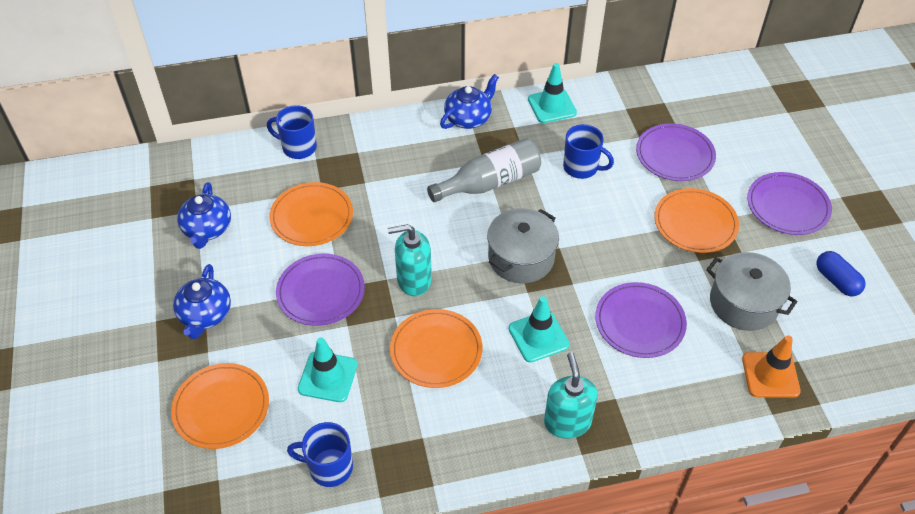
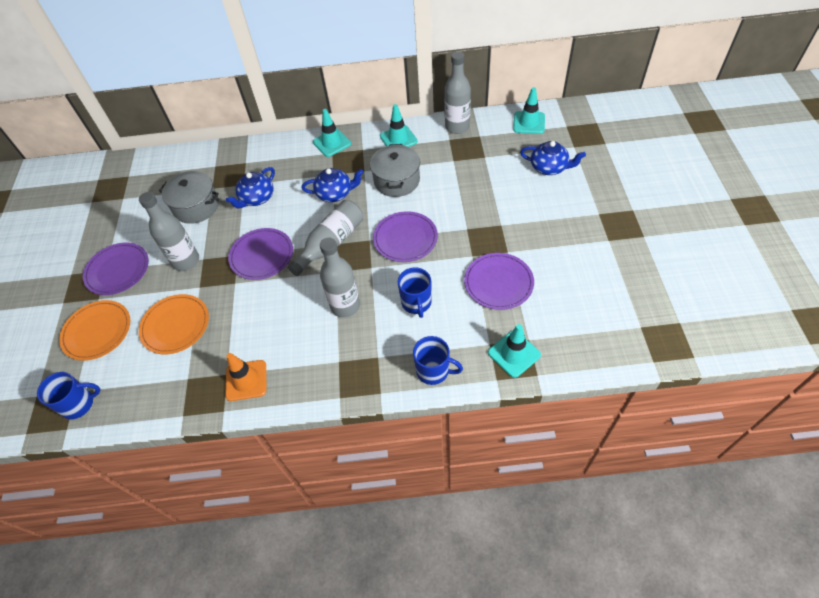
blue capsule: [816,251,865,296] = 1 -> none = 0
grey bottle: [427,138,541,202] = 1 -> [139,192,199,271] [288,200,363,276] [320,238,360,318] [444,51,471,134] = 4
orange plate: [171,363,269,449] [269,182,353,246] [390,309,482,388] [654,188,739,253] = 4 -> [59,300,130,361] [139,294,209,354] = 2
turquoise soap dispenser: [388,224,432,296] [544,352,598,439] = 2 -> none = 0
turquoise traffic cone: [298,337,358,402] [509,296,570,363] [528,63,577,123] = 3 -> [313,109,351,157] [380,104,418,147] [488,324,541,378] [513,87,545,134] = 4

